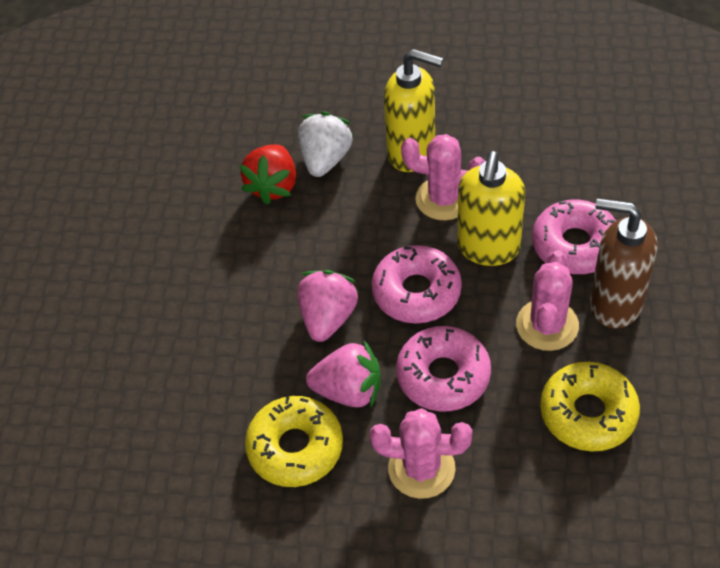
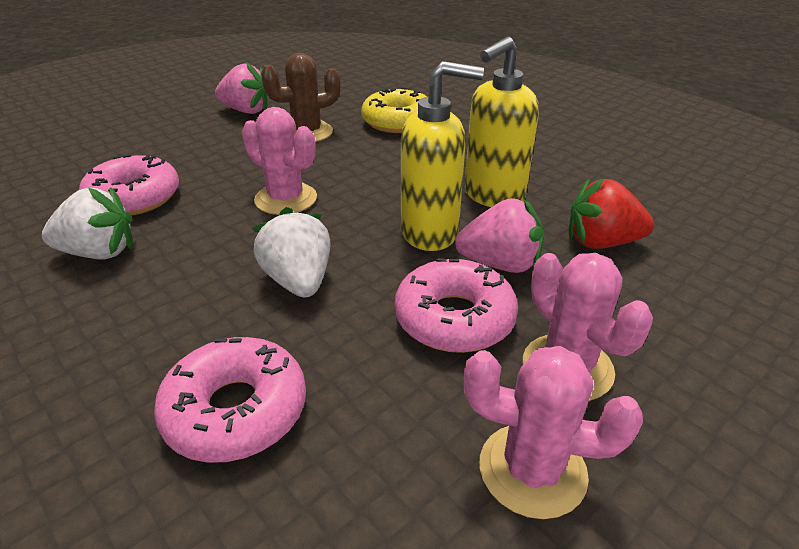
brown cactus: none = 0 -> [261,53,341,142] = 1
brown soap dispenser: [590,199,657,329] = 1 -> none = 0
white strawberry: [298,111,354,177] = 1 -> [42,188,133,259] [252,207,331,298] = 2
yellow donut: [245,396,343,487] [540,362,640,452] = 2 -> [361,87,427,133] = 1

